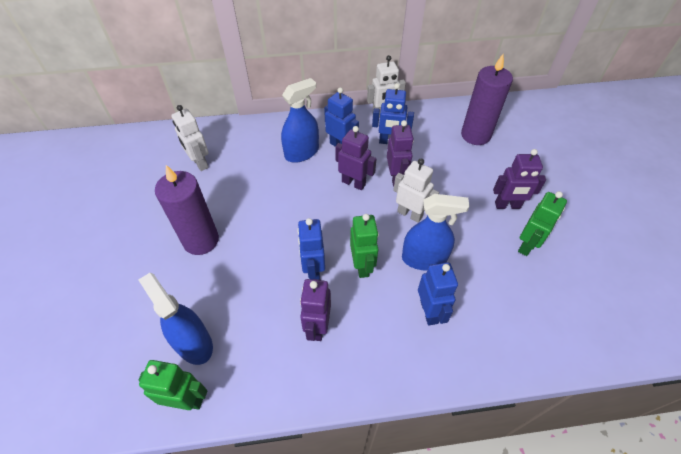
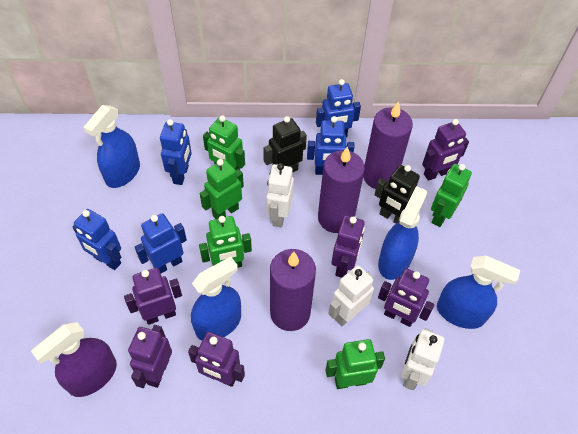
black robot: none = 0 -> [263,116,307,173] [374,165,420,224] = 2
blue robot: [297,218,325,280] [324,87,359,146] [372,83,414,144] [418,262,458,325] = 4 -> [73,209,121,270] [135,213,187,273] [160,119,192,185] [307,116,355,175] [316,79,361,137] = 5
blue spray bottle: [138,273,213,365] [281,78,319,163] [402,194,469,271] = 3 -> [83,105,140,188] [191,257,241,340] [378,186,427,280] [437,256,520,329] = 4
green robot: [139,360,208,410] [350,214,379,278] [518,191,567,256] = 3 -> [199,216,252,268] [200,159,244,219] [203,115,245,170] [325,339,385,389] [431,164,472,227] = 5
purple candle: [155,165,219,255] [461,54,513,145] = 2 -> [270,249,316,331] [318,146,365,233] [363,101,413,189] = 3
purple robot: [300,279,331,341] [335,126,376,190] [387,120,414,187] [493,149,546,209] = 4 -> [124,268,182,325] [128,325,172,388] [188,332,245,387] [331,215,365,278] [378,268,434,327] [422,119,469,181] = 6
purple spray bottle: none = 0 -> [31,322,117,397] = 1

